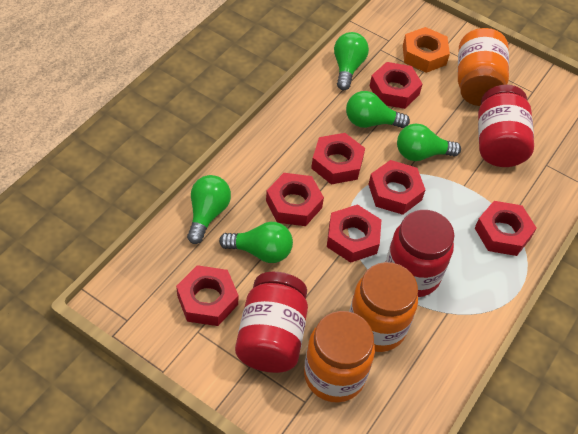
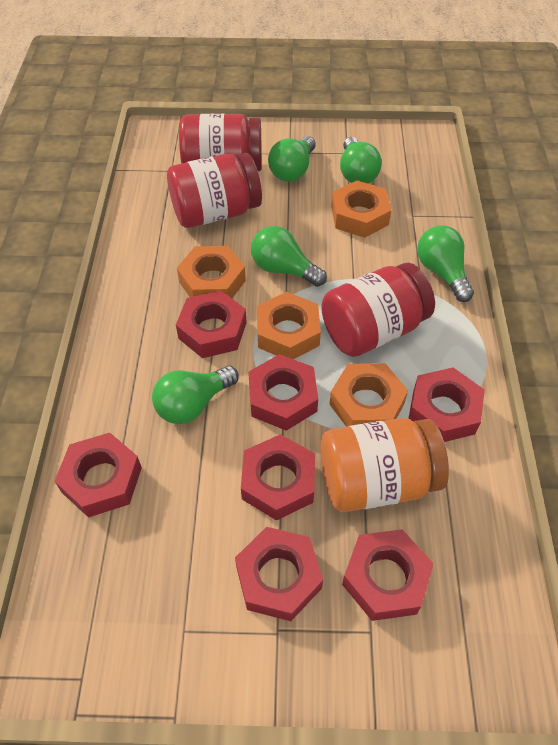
orange jar: [304,311,375,403] [349,262,418,352] [458,28,509,106] = 3 -> [321,418,449,512] = 1
orange nut: [403,27,450,73] = 1 -> [177,246,246,298] [257,292,321,359] [329,363,408,427] [331,181,391,238] = 4

